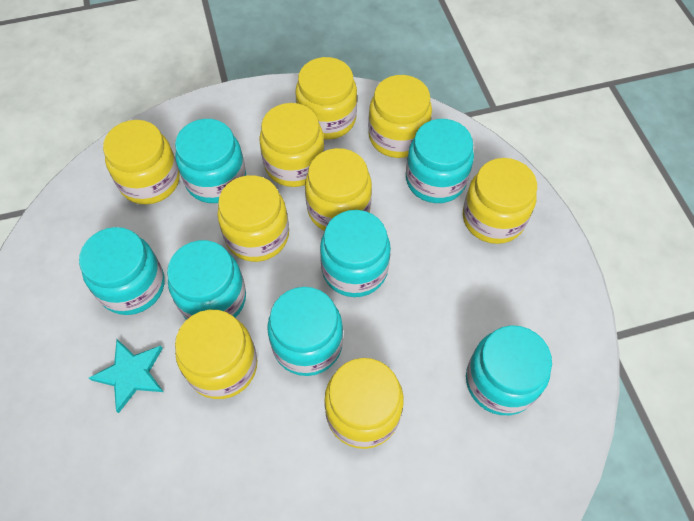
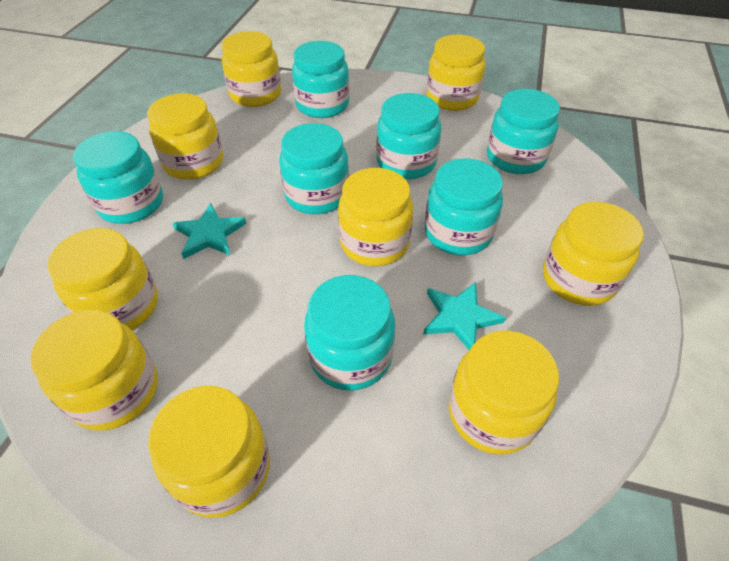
turquoise star: [89,339,163,413] = 1 -> [172,203,246,259] [423,282,506,350] = 2

